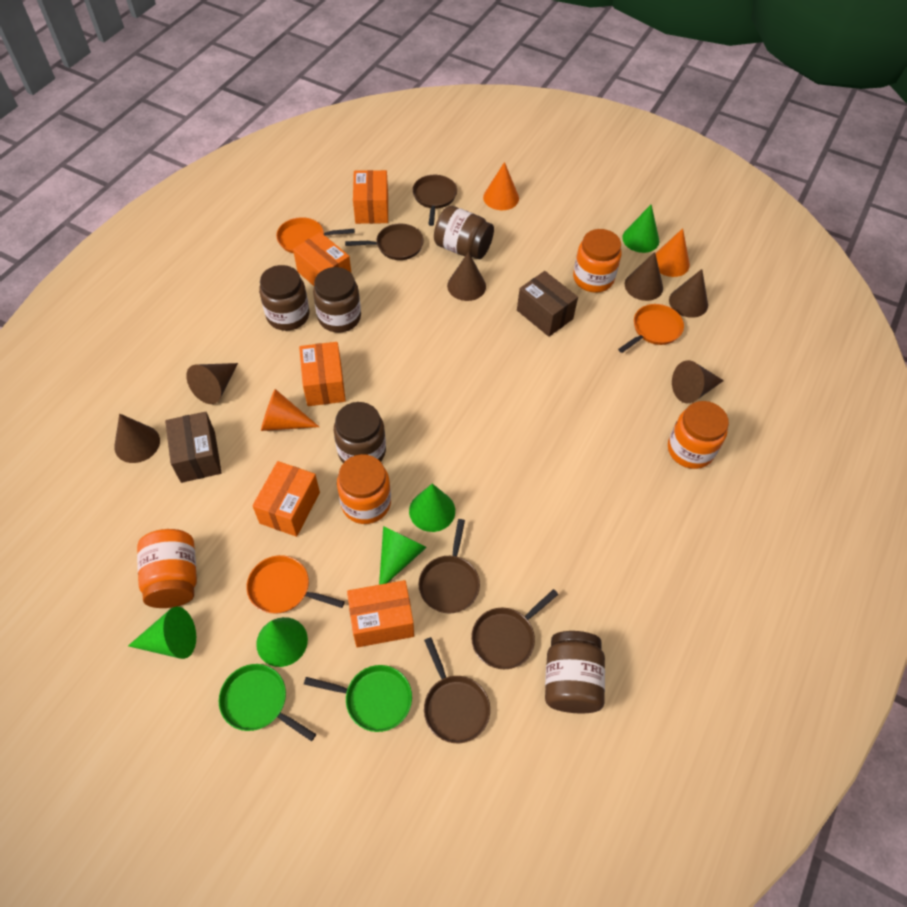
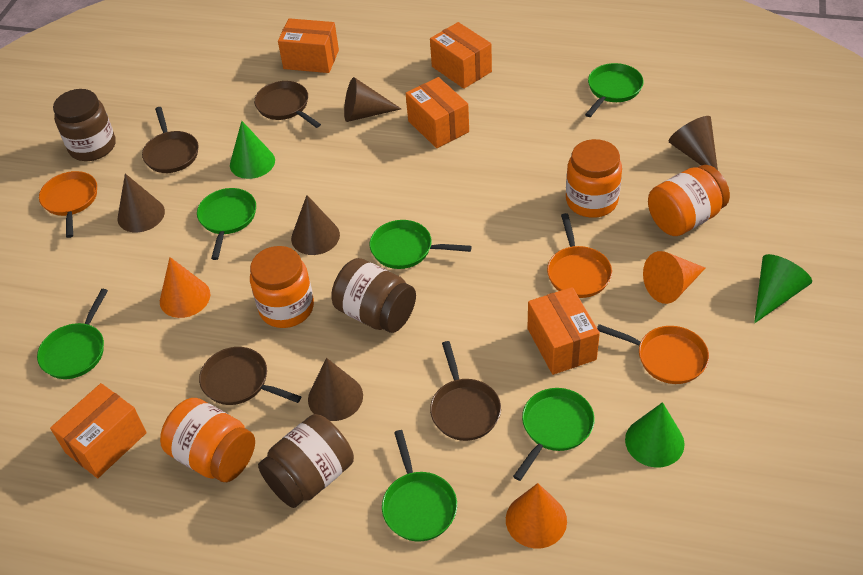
brown box: [165,412,222,483] [517,271,578,337] = 2 -> none = 0
brown cone: [114,414,160,463] [186,363,238,404] [447,252,486,301] [625,252,663,301] [669,269,708,318] [672,360,724,403] = 6 -> [118,174,165,232] [291,195,340,255] [308,358,363,421] [344,77,401,122] [669,116,718,170] = 5
brown jar: [259,265,309,331] [313,267,361,333] [334,402,386,463] [434,206,494,259] [545,631,605,713] = 5 -> [53,89,116,161] [258,414,354,508] [331,258,416,333] = 3
brown pan: [345,224,424,260] [412,175,457,226] [418,519,480,613] [424,637,490,743] [471,589,558,669] = 5 -> [142,107,199,173] [199,347,301,405] [254,81,321,128] [430,341,501,441] = 4
green cone: [128,606,196,659] [256,617,308,667] [379,526,427,585] [409,484,455,532] [622,205,659,253] = 5 -> [230,121,275,179] [625,402,685,467] [754,254,812,323] = 3
green pan: [219,664,316,741] [304,665,412,732] = 2 -> [37,289,108,379] [197,188,256,260] [370,220,472,269] [382,430,457,541] [513,388,595,481] [585,63,644,117] = 6

